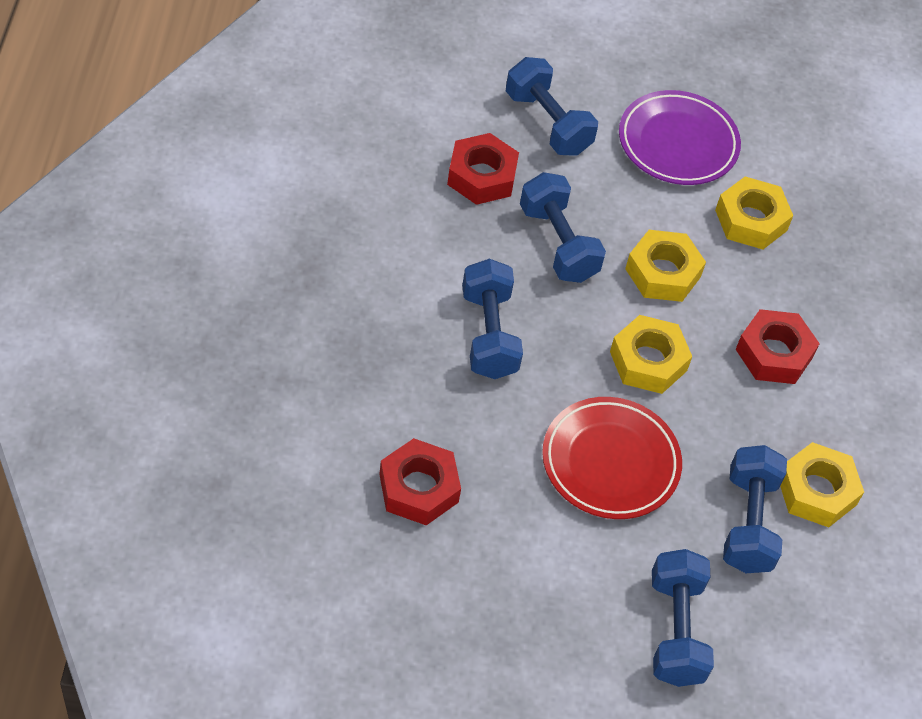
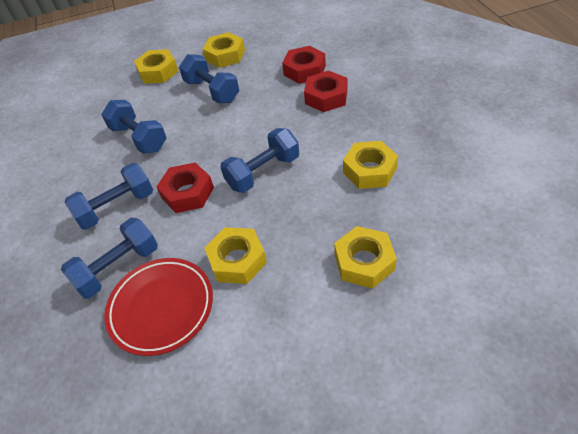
purple plate: [619,90,741,185] = 1 -> none = 0
yellow nut: [610,315,692,394] [625,230,706,302] [715,176,793,249] [780,442,864,527] = 4 -> [134,49,178,84] [203,32,245,68] [204,227,267,284] [334,226,397,289] [343,141,398,189] = 5

